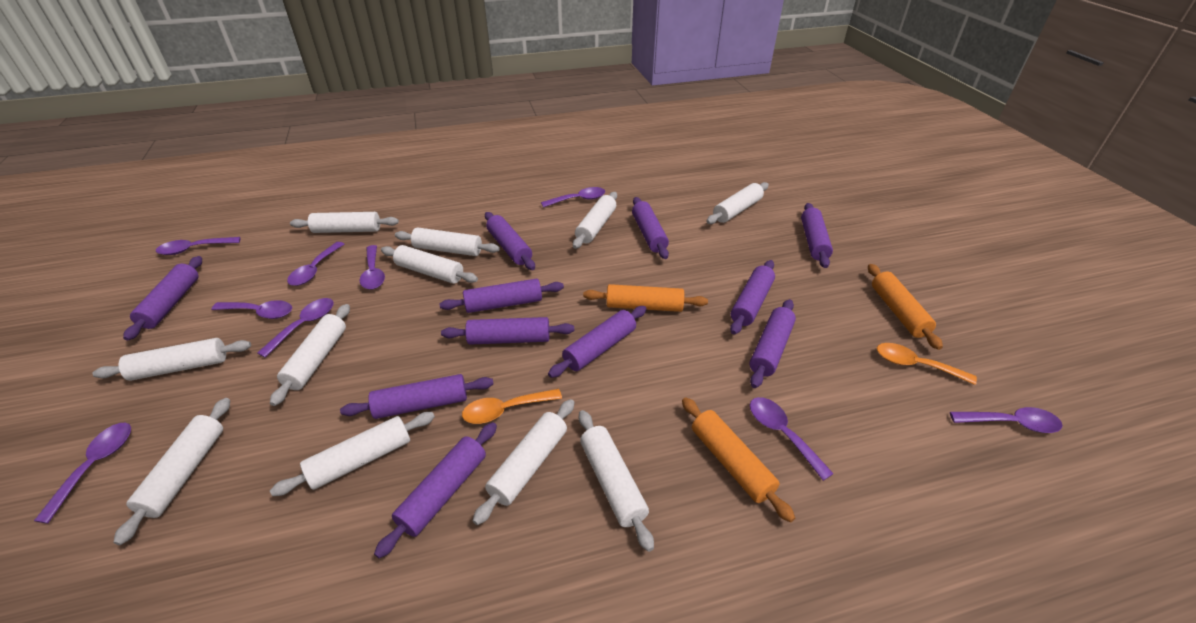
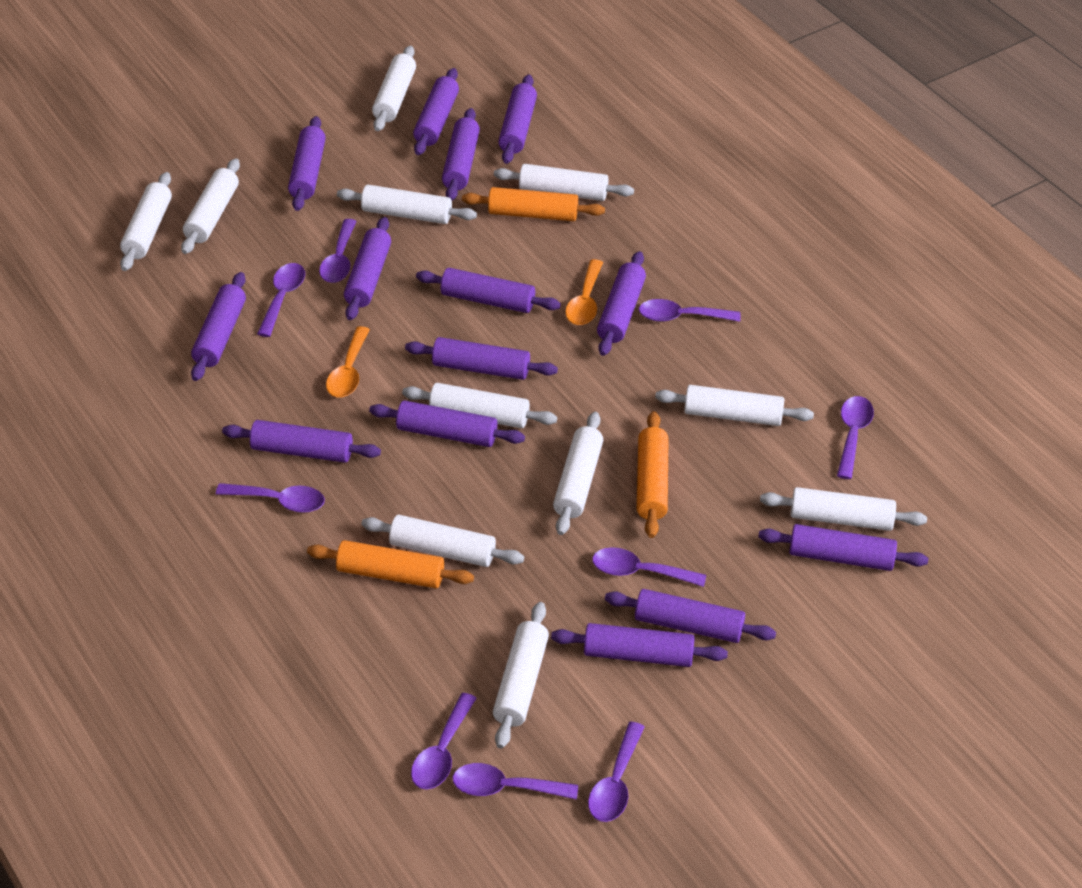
purple rolling pin: [123,256,202,341] [340,374,494,419] [374,422,497,558] [439,279,564,313] [441,317,574,345] [485,212,535,270] [548,306,647,378] [632,197,669,259] [730,260,775,335] [750,299,796,388] [801,203,833,268] = 11 -> [191,272,246,381] [222,420,381,463] [288,116,326,211] [344,217,391,320] [369,400,525,447] [405,337,558,380] [413,68,459,155] [416,268,561,313] [442,108,480,201] [498,75,537,164] [551,623,728,667] [597,251,646,356] [605,589,776,643] [759,524,928,571] = 14

